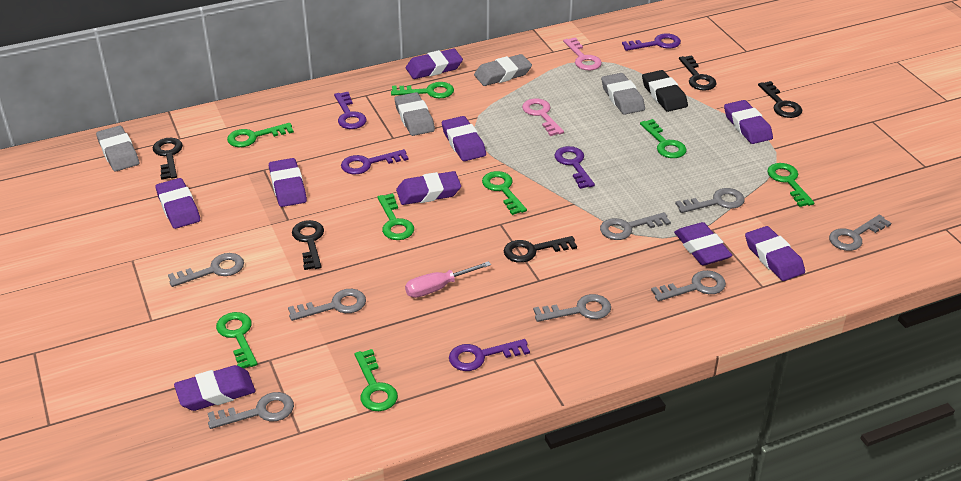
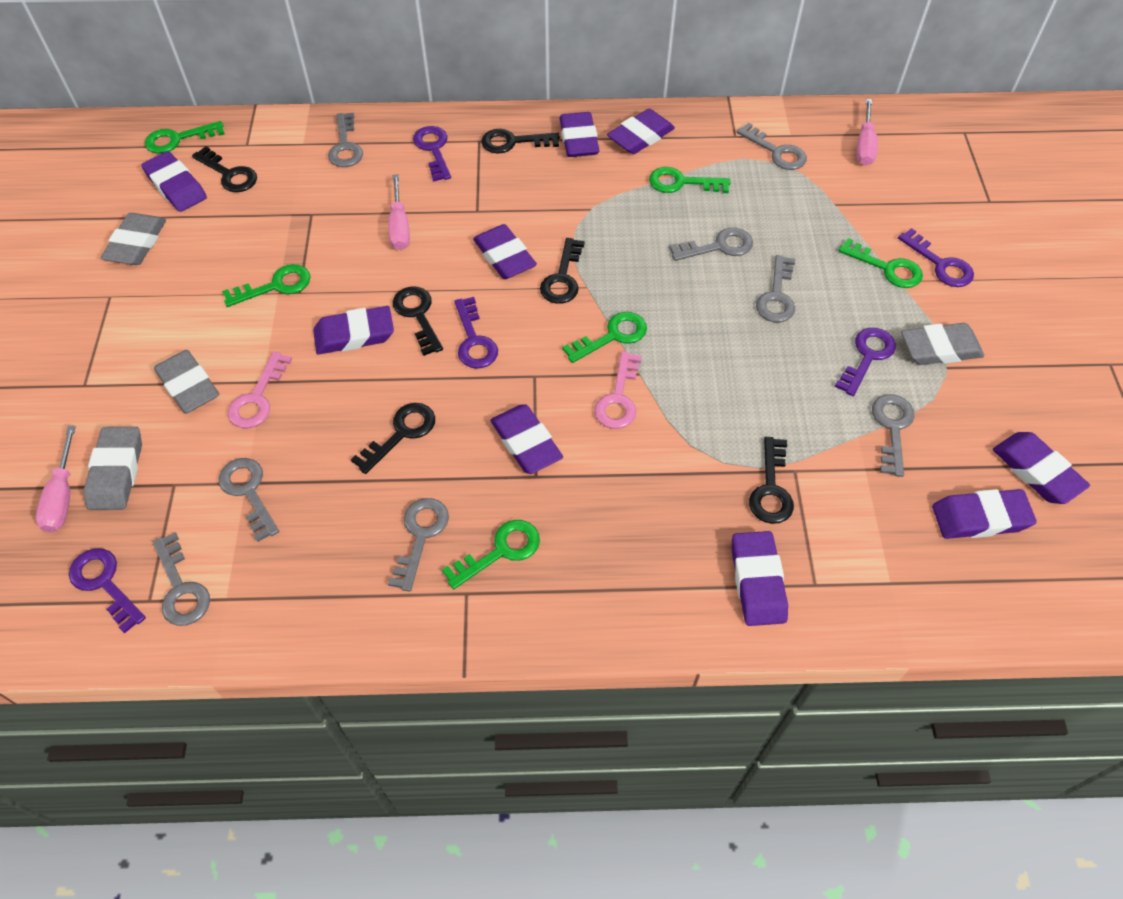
black eraser: [642,70,688,112] = 1 -> none = 0
black key: [153,138,183,180] [292,220,324,270] [504,236,577,263] [679,55,717,91] [758,81,802,118] = 5 -> [192,146,257,192] [351,403,435,474] [393,286,443,356] [481,129,560,154] [540,238,585,304] [749,437,794,524] = 6
green key: [216,312,257,369] [227,123,294,147] [354,349,398,411] [377,193,414,240] [391,82,454,98] [482,171,527,215] [640,119,687,158] [767,163,814,207] = 8 -> [145,121,225,154] [222,264,311,307] [442,520,540,589] [562,312,647,363] [649,167,730,193] [838,238,923,288] = 6
pink screwdriver: [405,261,491,298] = 1 -> [36,425,76,533] [388,174,410,250] [856,99,878,166] = 3

